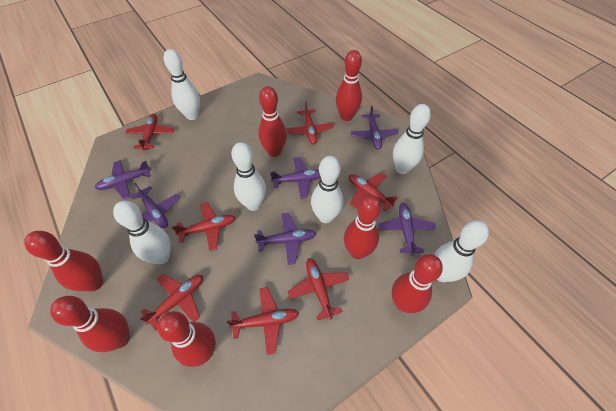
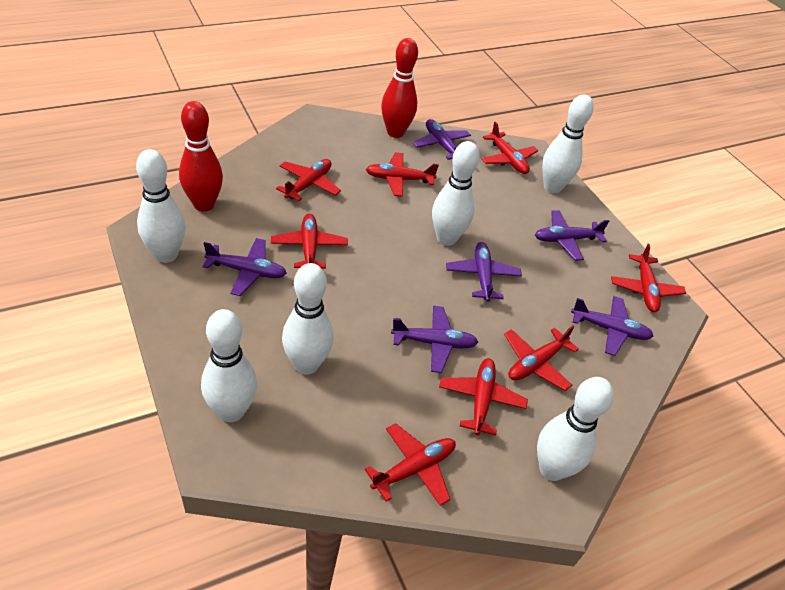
red bowling pin: [24,231,103,291] [50,296,130,352] [157,311,216,367] [258,86,287,157] [336,50,362,121] [344,195,381,259] [392,254,443,313] = 7 -> [179,101,223,211] [381,38,418,138] = 2
red plane: [125,114,174,151] [140,274,203,331] [172,202,236,251] [227,287,299,355] [287,102,334,144] [288,258,349,320] [348,173,398,212] = 7 -> [271,214,348,269] [276,159,341,201] [365,423,456,506] [366,152,439,197] [439,358,528,435] [482,122,538,174] [504,325,579,391] [611,244,686,312] = 8

